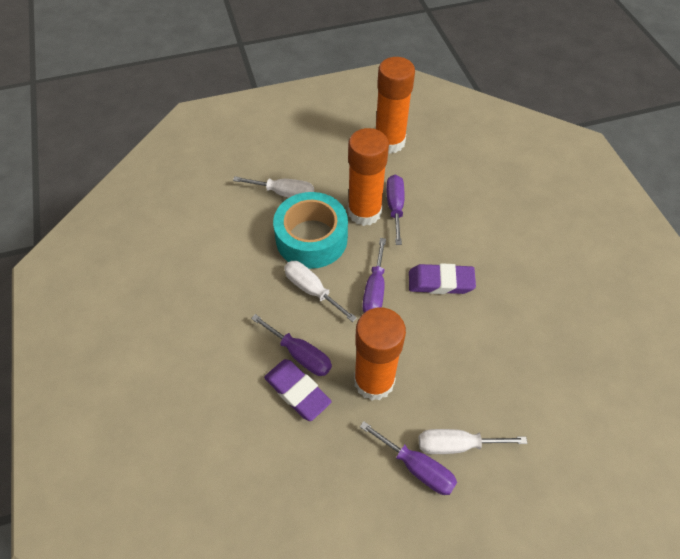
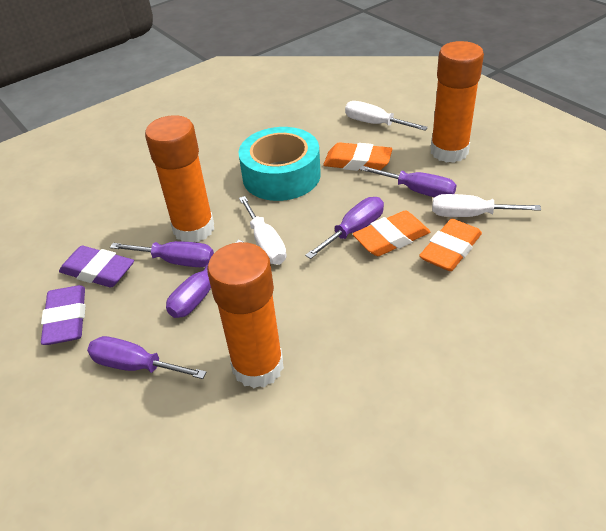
orange eraser: none = 0 -> [323,143,393,171] [353,211,430,256] [419,219,482,271] = 3
purple screwdriver: [251,314,332,376] [360,421,457,495] [362,238,386,313] [386,175,405,245] = 4 -> [87,336,207,379] [110,241,214,267] [166,240,243,318] [305,197,384,259] [360,166,457,198] = 5

